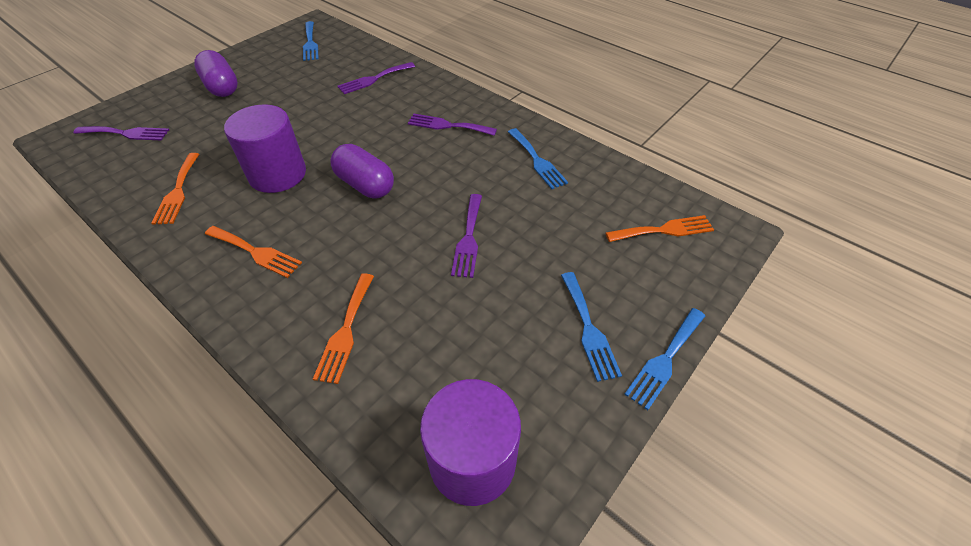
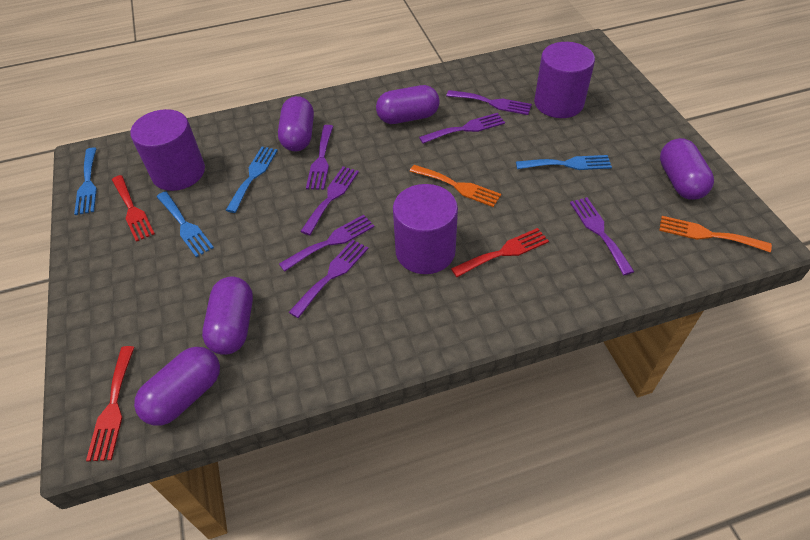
orange fork: [152,153,199,225] [205,226,302,278] [313,273,374,384] [606,215,714,242] = 4 -> [409,165,501,207] [659,216,772,252] = 2
purple capsule: [194,50,238,97] [330,144,394,198] = 2 -> [134,347,220,426] [202,276,253,355] [278,96,314,151] [376,85,440,124] [660,138,714,200] = 5
purple cylinder: [224,104,306,193] [420,379,521,506] = 2 -> [130,109,205,191] [393,184,458,274] [534,42,595,118] = 3
purple fork: [74,126,169,141] [337,62,415,94] [408,114,497,136] [451,194,482,278] = 4 -> [279,215,374,272] [289,239,368,318] [300,166,359,235] [306,125,333,190] [419,113,505,144] [446,90,532,115] [570,197,634,275] = 7
red fork: none = 0 -> [86,346,134,461] [112,175,155,242] [451,228,549,277] = 3

